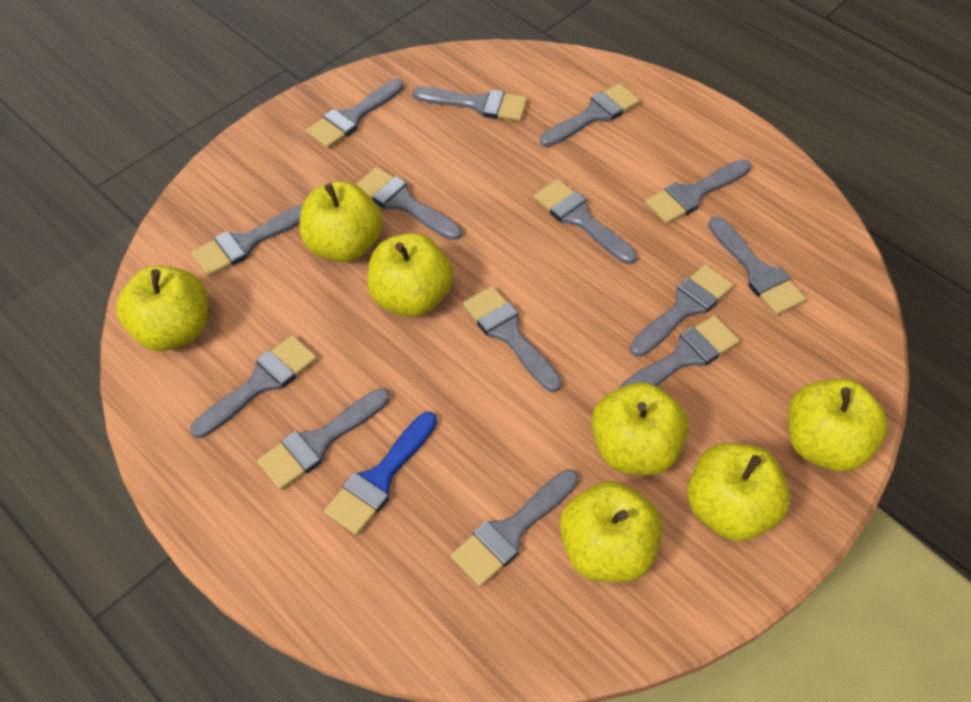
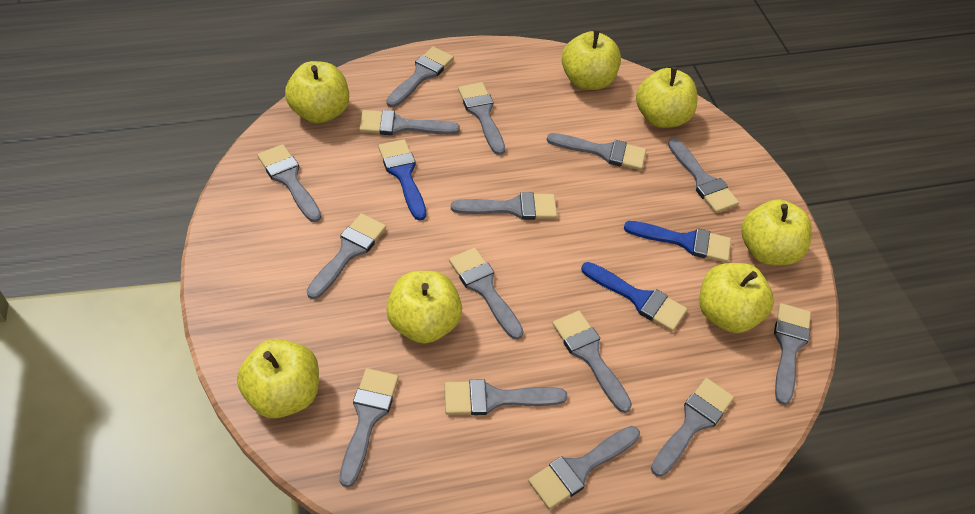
blue brush: [324,412,437,535] = 1 -> [378,139,426,221] [581,262,687,331] [624,221,731,262] = 3
grey brush: [190,335,317,438] [191,204,303,277] [257,388,390,490] [306,79,404,148] [355,167,462,240] [413,87,527,121] [450,469,579,587] [463,286,562,392] [533,179,637,264] [540,83,640,147] [619,315,740,388] [630,264,734,357] [645,159,751,224] [708,217,806,315] = 14 -> [257,144,321,222] [307,213,386,299] [339,368,399,487] [359,110,460,135] [386,47,454,107] [444,379,568,415] [449,248,524,340] [451,192,557,220] [458,82,505,155] [528,426,640,509] [547,133,646,170] [552,311,632,413] [651,378,734,477] [668,138,739,213] [774,303,811,405] = 15

